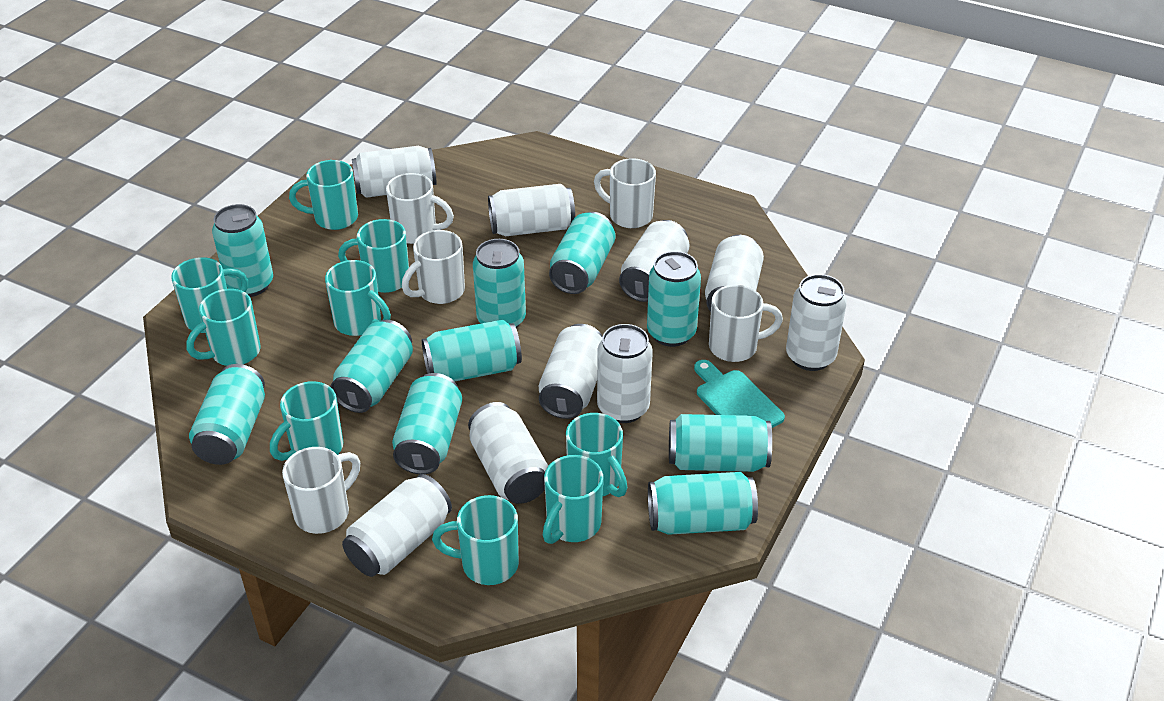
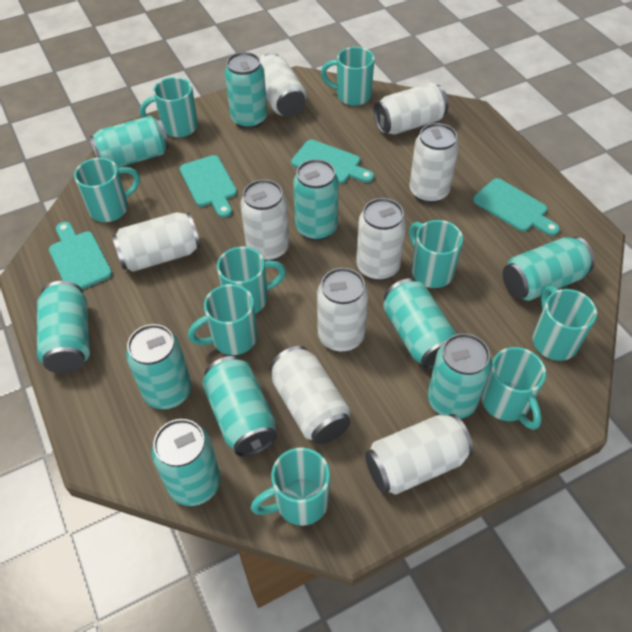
turquoise cutting board: [694,360,785,428] = 1 -> [49,222,112,289] [180,155,237,218] [291,140,374,184] [473,178,560,236] = 4
white mug: [282,447,360,534] [386,173,454,244] [402,230,465,304] [594,158,656,228] [709,285,783,362] = 5 -> none = 0

